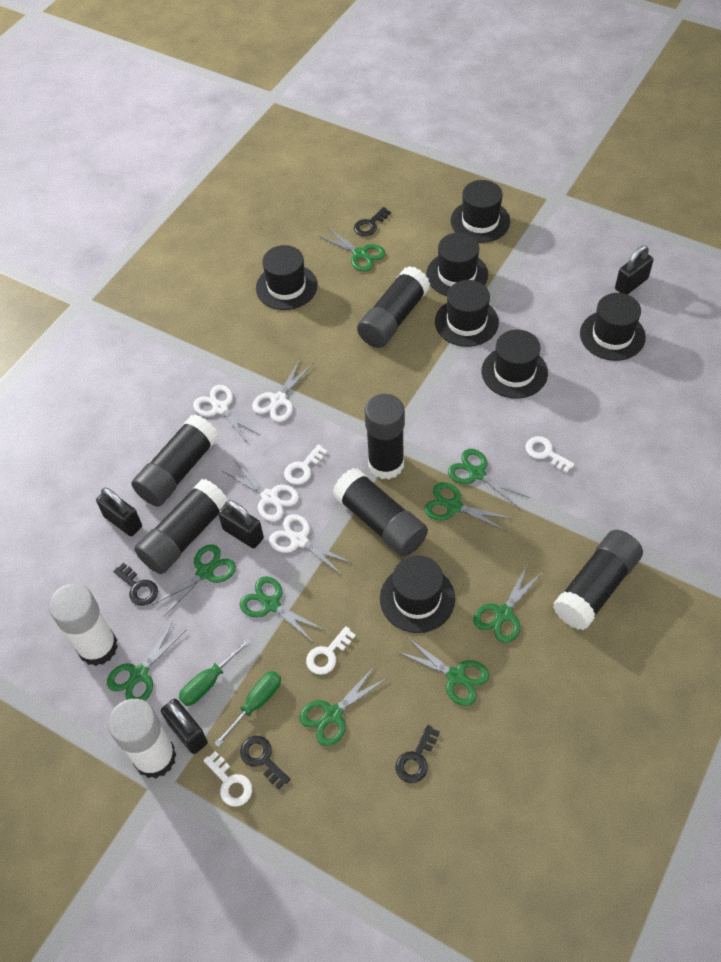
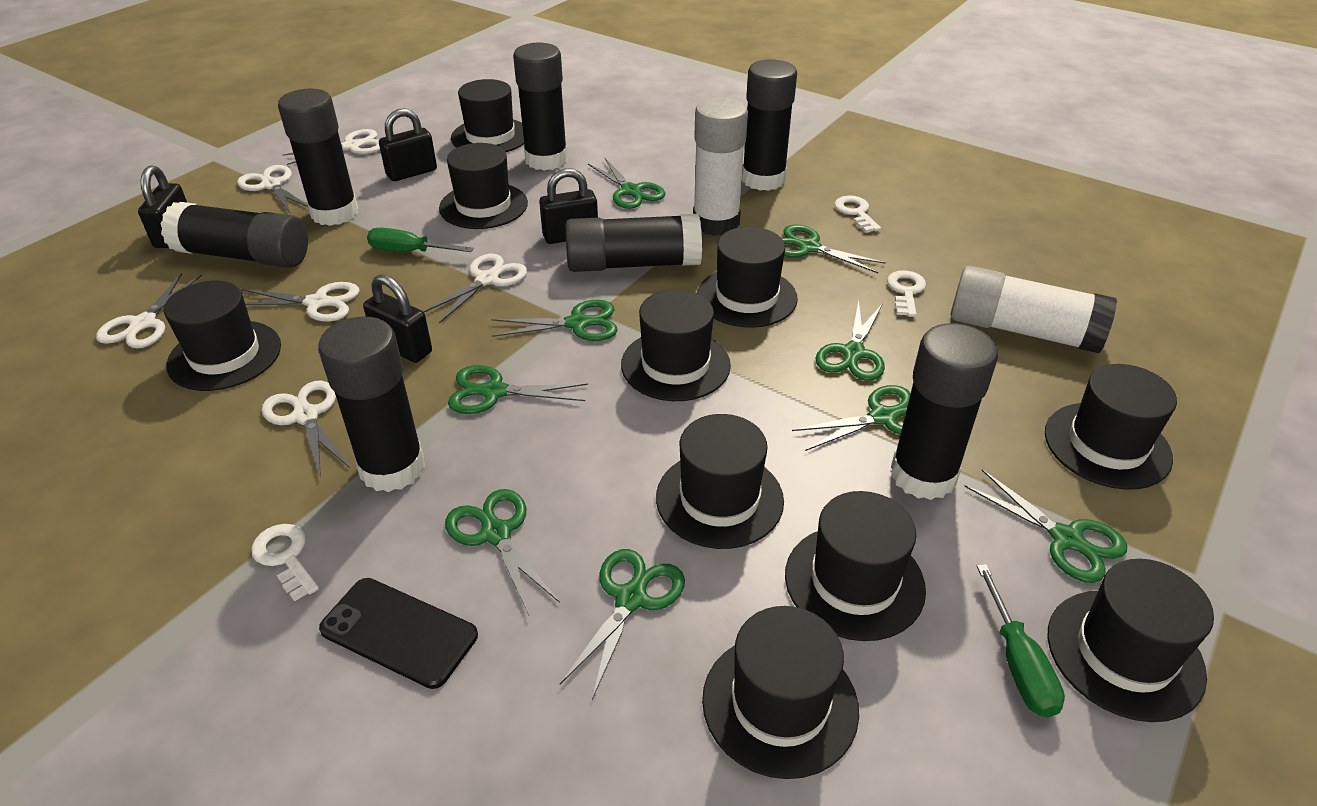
black glue stick: [132,415,219,507] [134,479,228,574] [333,468,428,557] [357,266,430,348] [365,394,405,479] [553,530,643,630] = 6 -> [161,202,308,268] [278,89,358,226] [318,317,425,492] [513,43,568,171] [565,214,702,272] [742,59,797,191] [891,323,998,500] = 7
black hat: [256,245,317,310] [380,555,455,633] [426,233,488,296] [435,280,499,347] [451,180,510,243] [482,330,548,399] [580,293,646,361] = 7 -> [164,281,281,391] [439,143,528,229] [451,79,524,152] [621,289,731,401] [656,414,784,549] [697,227,798,328] [702,606,859,779] [785,491,926,641] [1045,364,1177,490] [1047,559,1214,722] = 10
black key: [113,563,158,606] [240,736,290,789] [354,207,391,236] [395,725,440,783] = 4 -> none = 0
black phone: none = 0 -> [319,578,478,689] = 1
white key: [203,751,252,807] [284,444,328,485] [306,626,356,675] [526,436,575,473] = 4 -> [251,524,319,602] [835,195,881,233] [887,270,926,317] = 3
white scissors: [193,385,261,443] [224,461,299,521] [252,359,313,422] [269,514,352,575] = 4 -> [96,273,202,348] [237,165,308,214] [241,282,360,321] [262,381,350,478] [282,129,380,165] [423,254,527,323] = 6

